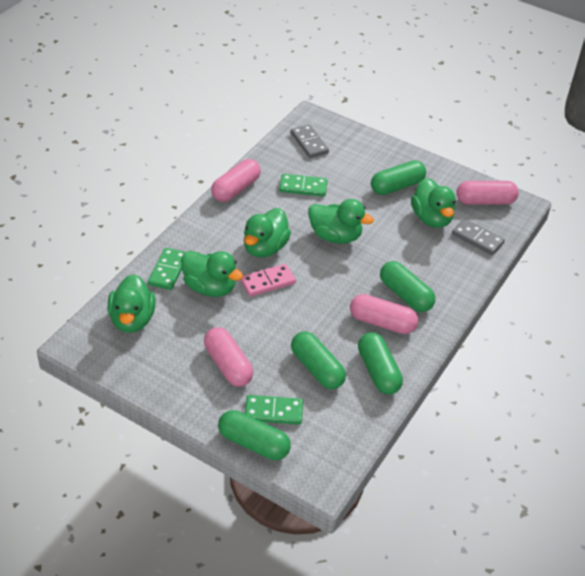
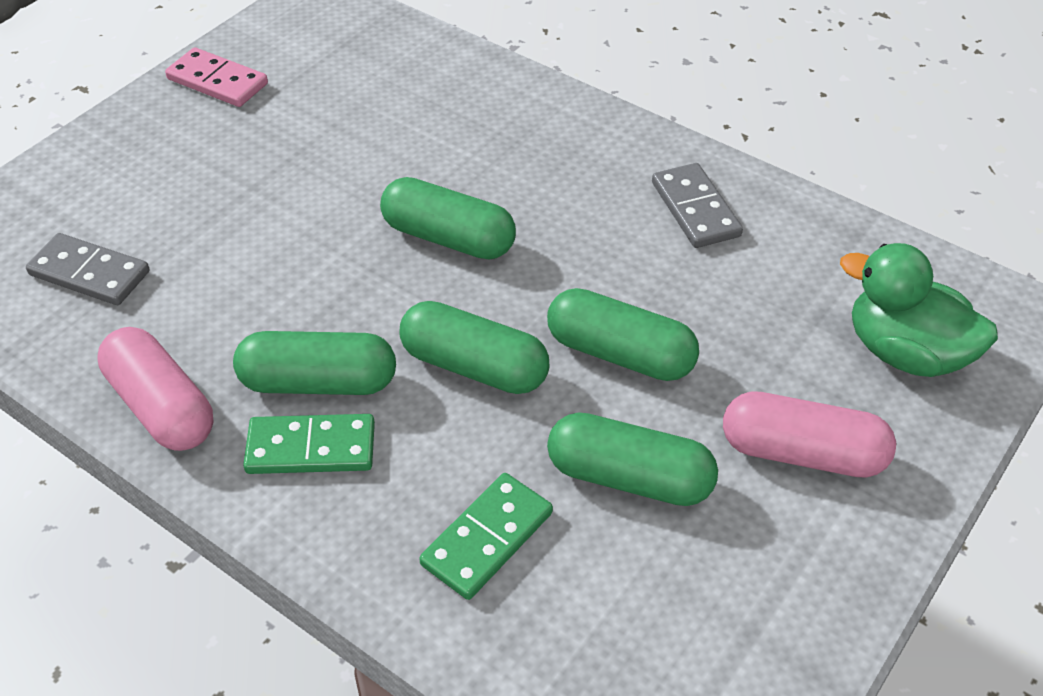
green domino: [148,248,185,290] [245,395,303,425] [279,174,327,197] = 3 -> [243,414,375,474] [419,473,553,600] = 2
green duck: [107,274,155,333] [181,251,243,297] [244,208,291,258] [308,199,374,244] [411,178,456,228] = 5 -> [840,243,998,377] = 1
pink capsule: [204,327,253,387] [211,159,261,202] [350,294,418,334] [456,181,519,205] = 4 -> [98,327,214,451] [723,391,896,478] = 2

